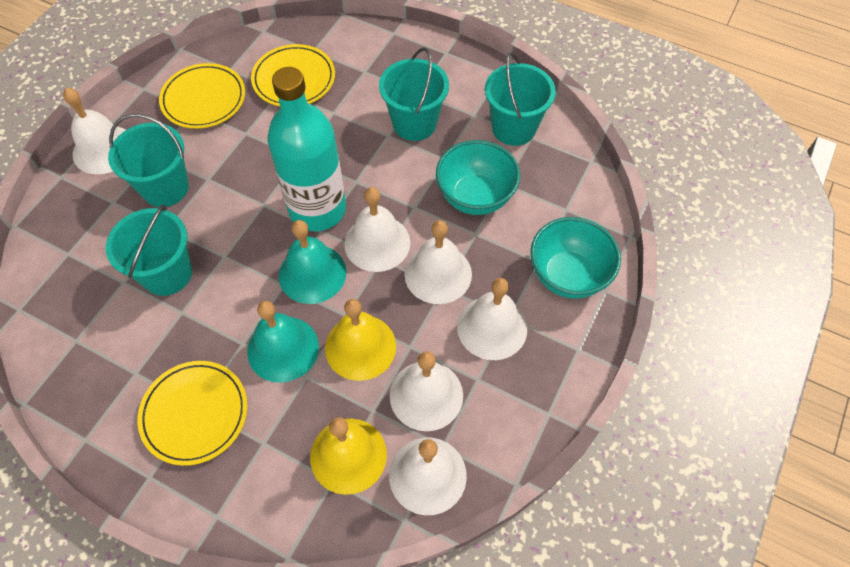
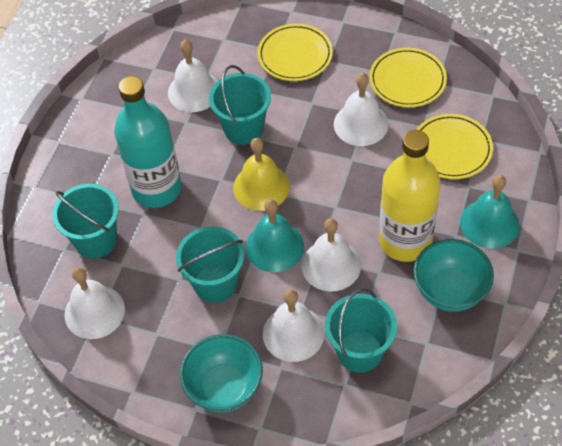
white bell: [63,88,126,174] [344,187,410,272] [389,438,467,515] [390,351,463,431] [404,220,472,304] [457,278,527,360] = 6 -> [65,267,125,339] [168,40,218,112] [263,289,325,362] [301,218,361,292] [334,73,389,146] = 5
yellow bell: [310,417,387,495] [325,299,396,381] = 2 -> [233,138,290,211] = 1
yellow bottle: none = 0 -> [379,130,441,262] = 1

